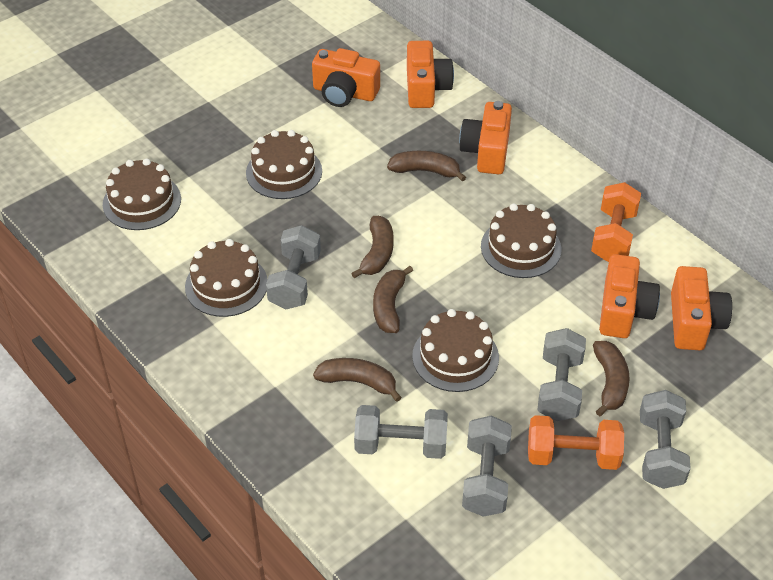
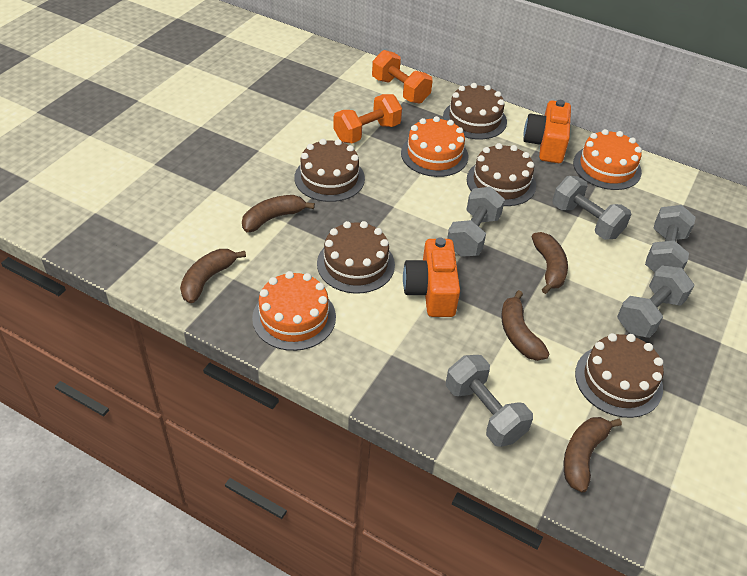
orange cake: none = 0 -> [252,271,336,351] [401,116,468,177] [573,129,642,190] = 3
orange camera: [312,48,380,107] [407,41,454,108] [459,101,512,174] [599,254,660,338] [671,266,732,350] = 5 -> [403,237,460,317] [523,100,571,163] = 2

